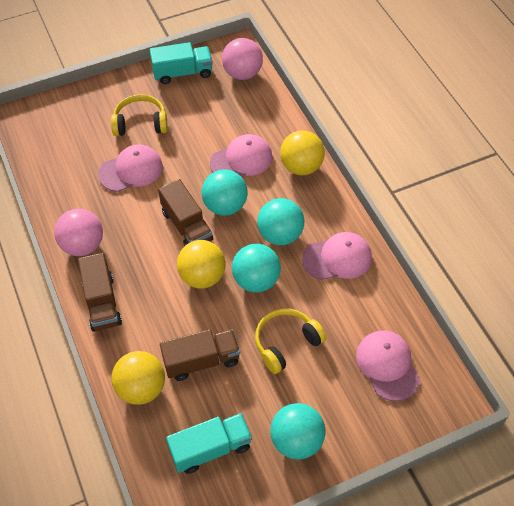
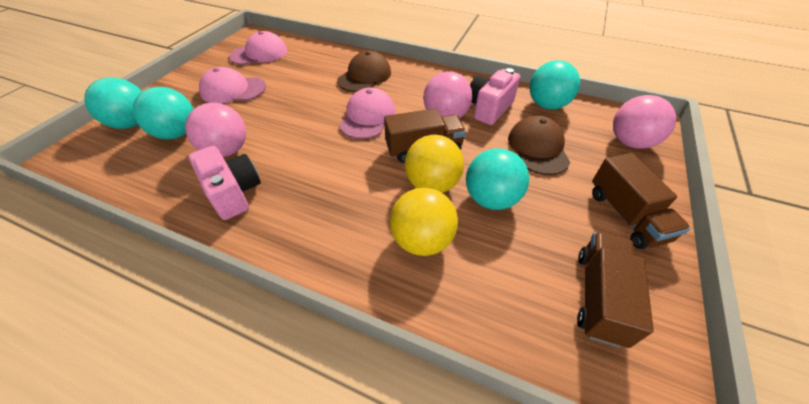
brown cap: none = 0 -> [337,51,391,92] [508,116,571,175] = 2
pink ball: [54,209,103,256] [222,38,263,80] = 2 -> [185,103,246,157] [423,71,472,118] [613,95,676,149] = 3
pink camera: none = 0 -> [189,146,261,220] [470,68,520,125] = 2
pink cap: [98,144,163,192] [210,134,273,177] [302,232,372,280] [356,330,420,401] = 4 -> [199,67,266,104] [229,31,287,65] [339,87,396,139] = 3
turquoise truck: [150,42,213,84] [166,413,252,474] = 2 -> none = 0
yellow ball: [111,351,165,405] [177,240,226,289] [280,130,325,175] = 3 -> [390,188,458,256] [405,135,464,193] = 2
yellow headphones: [111,94,168,136] [255,308,327,374] = 2 -> none = 0

